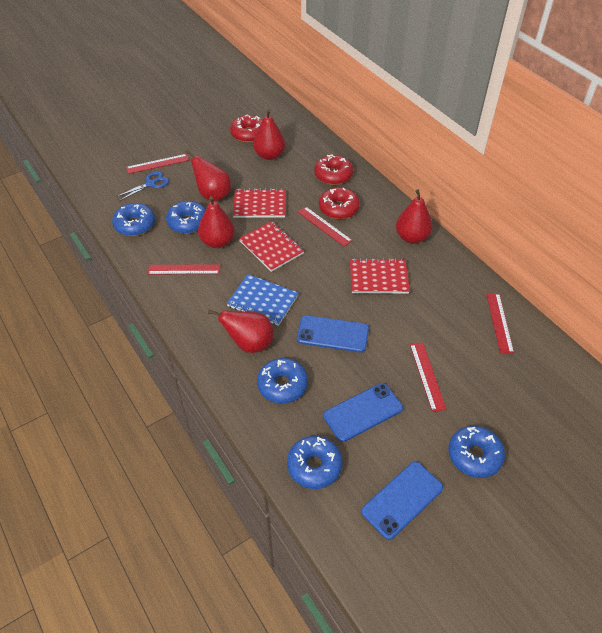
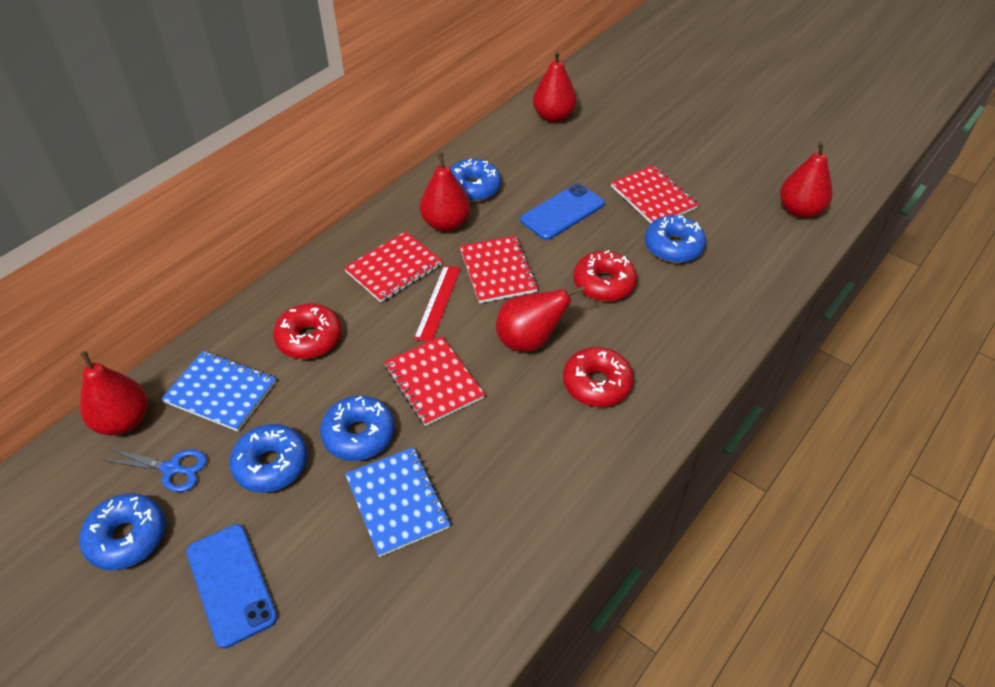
blue notebook: [226,274,299,326] = 1 -> [161,351,276,431] [345,447,450,557] = 2
blue phone: [297,315,369,352] [323,383,403,442] [361,461,443,540] = 3 -> [186,524,278,648] [520,184,605,240] = 2
red notebook: [233,188,286,218] [239,221,304,272] [350,258,410,294] = 3 -> [344,231,442,302] [384,336,485,426] [460,236,538,303] [611,165,699,223] = 4
red ruler: [126,154,189,174] [148,264,220,275] [298,207,353,247] [410,343,446,412] [486,293,514,354] = 5 -> [414,265,461,342] = 1

